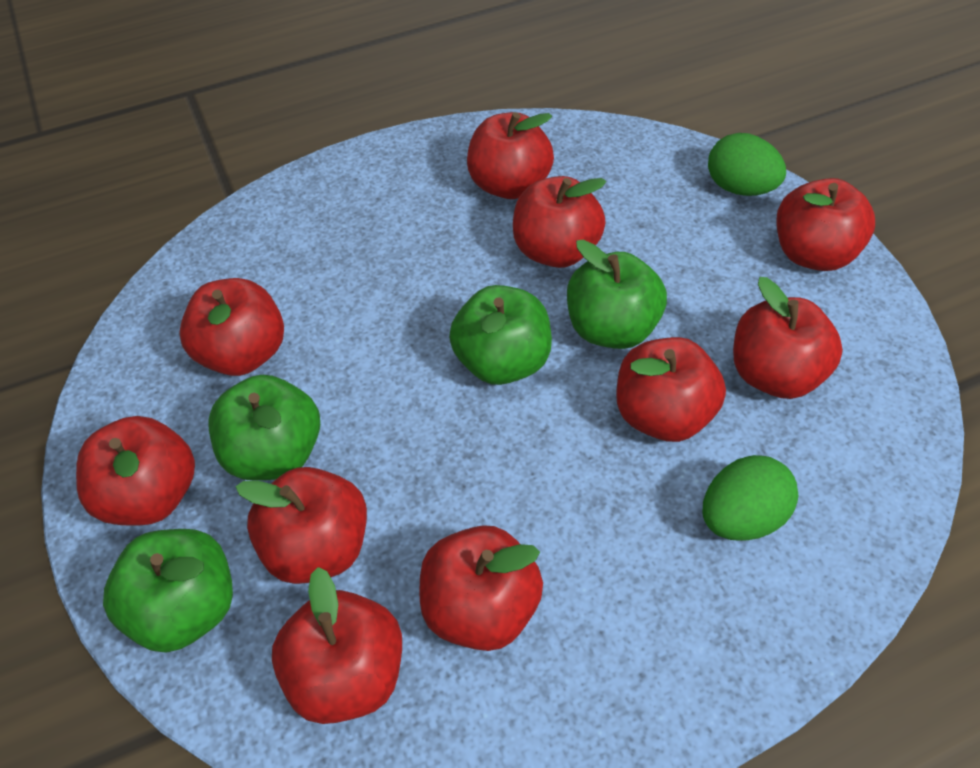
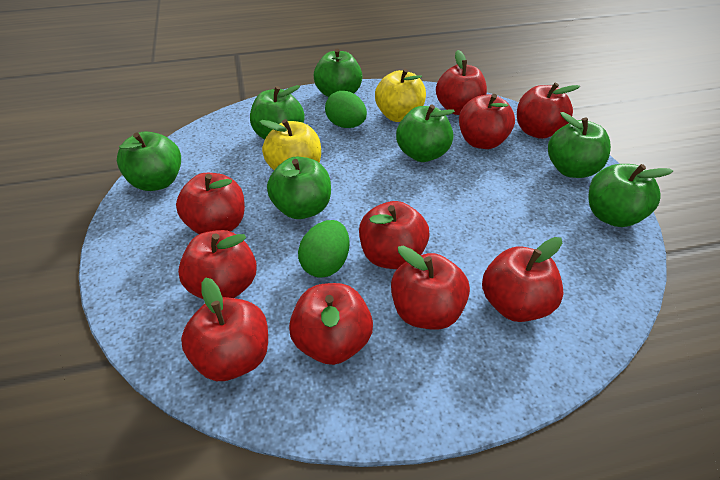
green apple: [103,529,233,652] [208,375,320,480] [449,285,552,385] [567,239,667,349] = 4 -> [117,131,181,191] [250,85,305,139] [267,157,331,219] [314,49,362,97] [396,104,455,162] [548,112,611,178] [588,164,673,227] = 7
yellow apple: none = 0 -> [260,119,321,170] [375,69,426,122] = 2

